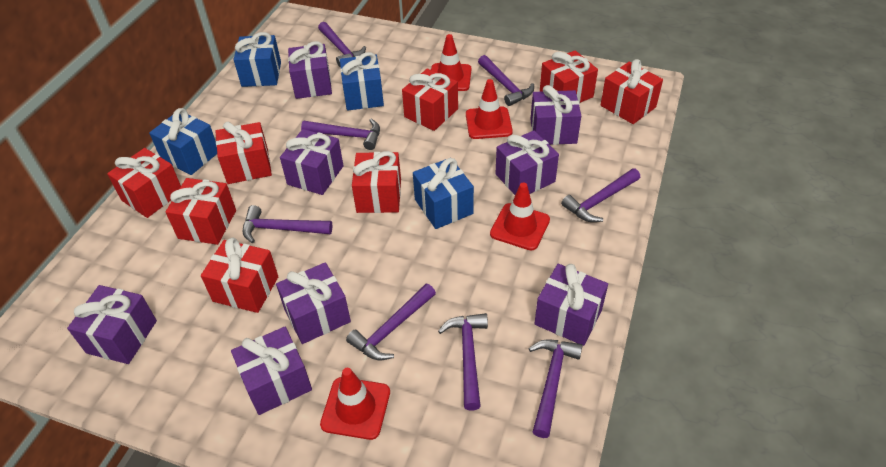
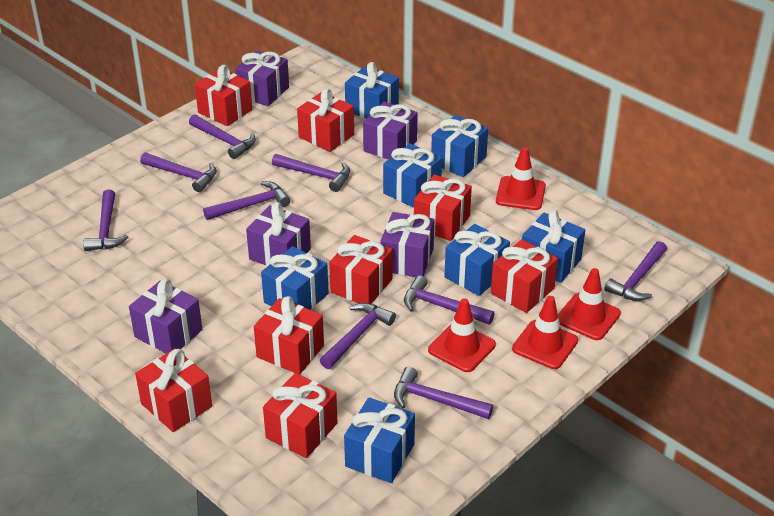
blue gift: [149,108,217,175] [233,32,281,87] [340,52,384,111] [413,158,474,229] = 4 -> [261,246,329,310] [344,397,415,483] [345,62,399,119] [383,143,442,208] [431,115,488,177] [444,224,510,296] [522,210,585,283] = 7
purple gift: [67,285,157,364] [231,327,312,415] [276,262,351,344] [280,129,343,195] [288,41,332,99] [495,130,559,195] [530,85,581,145] [534,264,608,346] = 8 -> [129,279,202,353] [235,50,289,106] [246,202,311,266] [363,102,418,159] [380,212,434,277] = 5
purple hammer: [243,205,332,243] [301,118,380,150] [318,22,366,67] [346,284,436,360] [438,313,488,411] [478,55,534,106] [528,339,583,438] [561,168,640,222] = 8 -> [83,189,128,251] [140,153,217,192] [189,115,256,159] [203,181,290,220] [272,154,350,192] [320,303,396,369] [394,366,493,419] [404,276,495,325] [604,241,667,301] = 9

